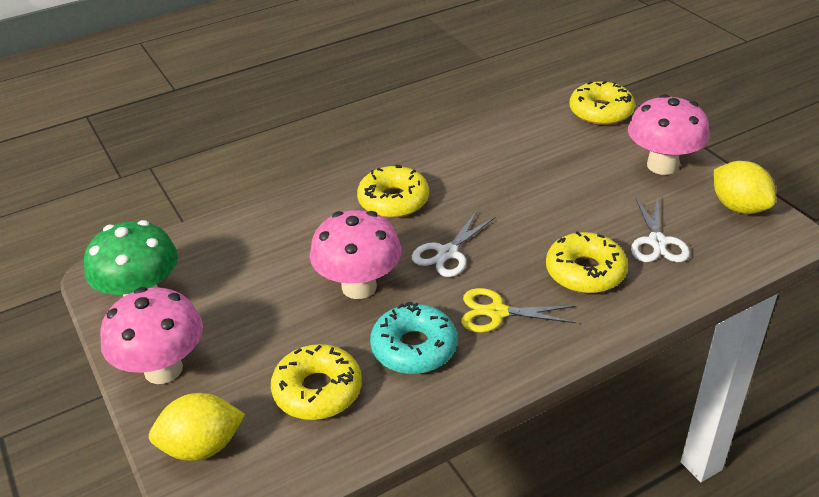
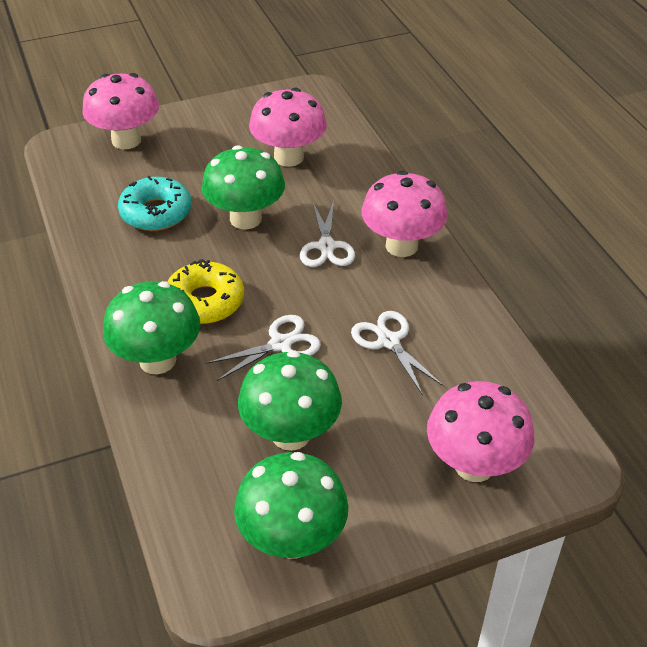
green mushroom: [84,220,178,297] = 1 -> [103,281,201,374] [202,145,285,229] [234,452,349,559] [238,350,342,451] = 4
pink mushroom: [100,287,203,384] [310,210,401,299] [628,94,710,175] = 3 -> [82,73,159,149] [249,88,327,167] [362,171,448,257] [427,381,534,482] = 4
white scissors: [412,211,495,277] [631,197,690,262] = 2 -> [205,315,321,381] [300,201,355,267] [351,311,444,395] = 3
yellow donut: [271,344,362,420] [357,165,429,218] [546,231,628,293] [570,81,635,125] = 4 -> [167,259,244,324] = 1
yellow lemon: [149,393,245,461] [714,161,776,214] = 2 -> none = 0
yellow scissors: [461,288,577,333] = 1 -> none = 0

